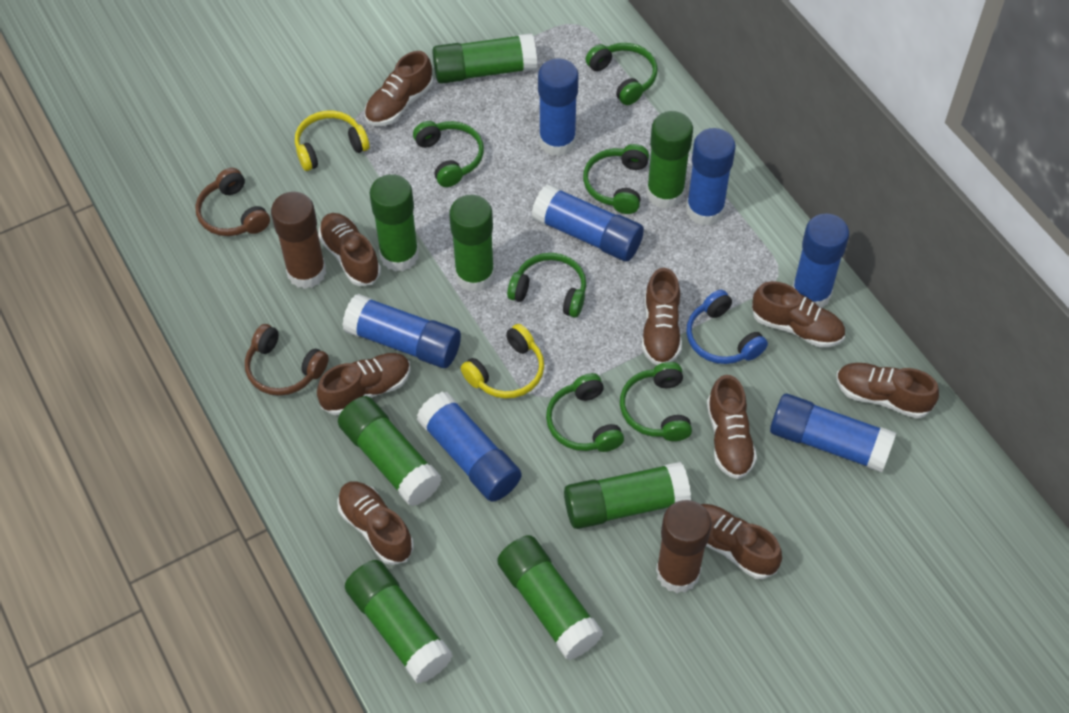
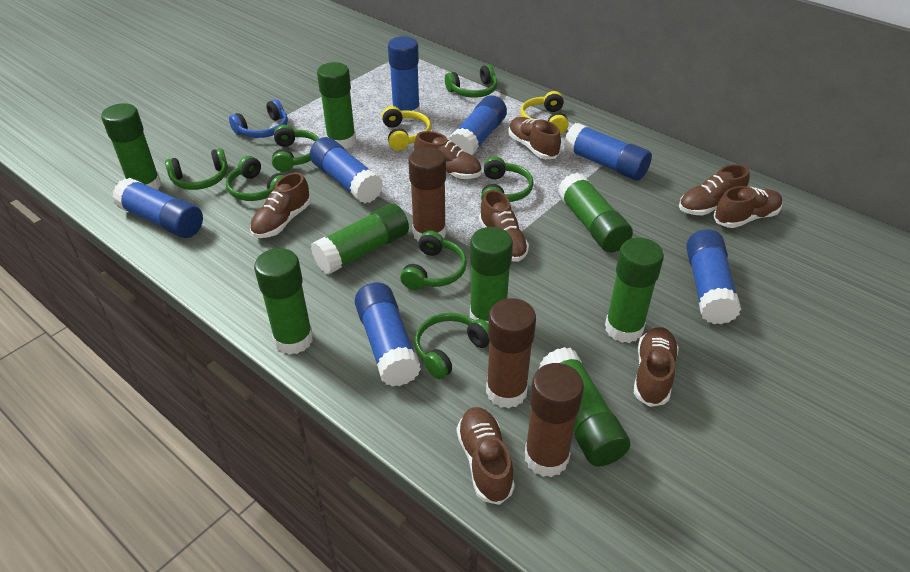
brown glue stick: [271,192,326,289] [656,500,712,593] = 2 -> [408,147,446,242] [486,298,536,409] [525,363,584,477] = 3
brown headphones: [195,168,270,236] [245,324,329,396] = 2 -> none = 0
brown shoe: [317,353,411,415] [318,213,381,286] [337,482,414,565] [365,51,433,126] [642,268,682,365] [701,504,782,579] [707,375,757,479] [752,281,845,347] [837,363,939,418] = 9 -> [250,172,311,238] [414,131,482,179] [457,407,515,505] [479,190,529,262] [508,117,561,159] [634,327,679,407] [679,164,750,216] [713,186,782,228] = 8
green headphones: [413,121,484,187] [507,253,586,318] [546,373,624,452] [583,144,649,214] [586,43,657,105] [620,362,692,441] = 6 -> [165,148,228,190] [226,156,284,201] [272,125,319,172] [400,231,467,290] [414,313,489,380] [445,65,498,98] [481,157,534,202] = 7

